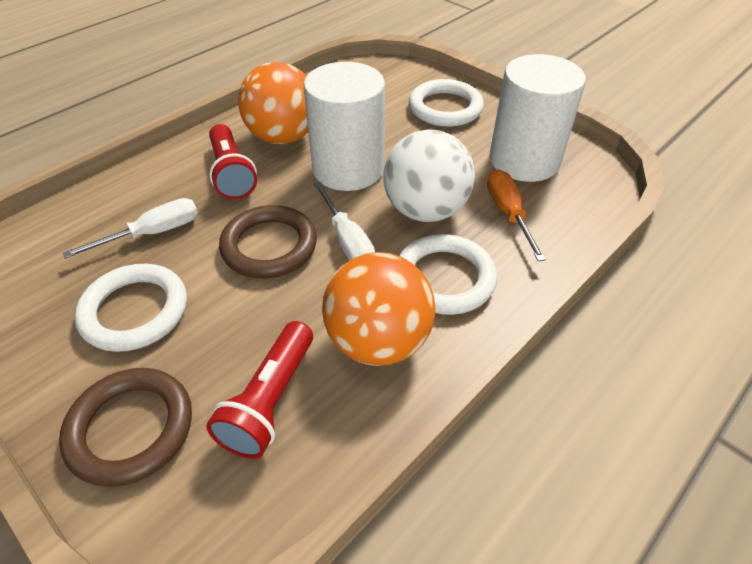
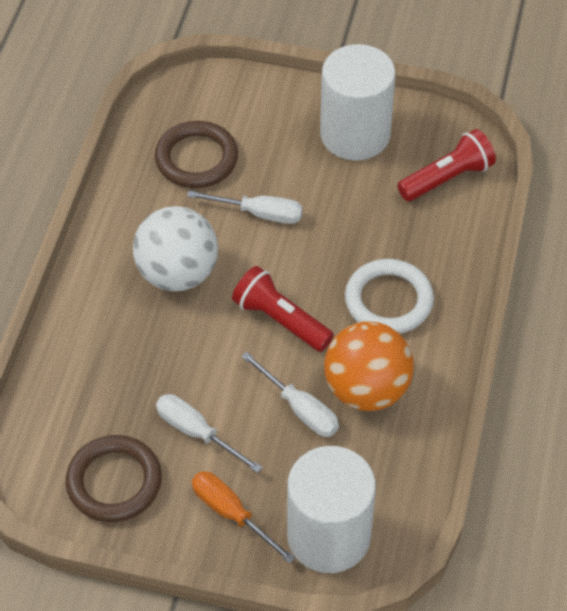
orange ball: [238,62,308,144] [322,252,436,366] = 2 -> [324,321,414,411] = 1
white ring: [74,264,187,352] [399,234,497,315] [409,79,484,127] = 3 -> [345,259,434,334] = 1
white screwdriver: [63,198,198,259] [314,182,375,261] = 2 -> [156,394,263,473] [187,191,303,224] [241,352,339,437] = 3

